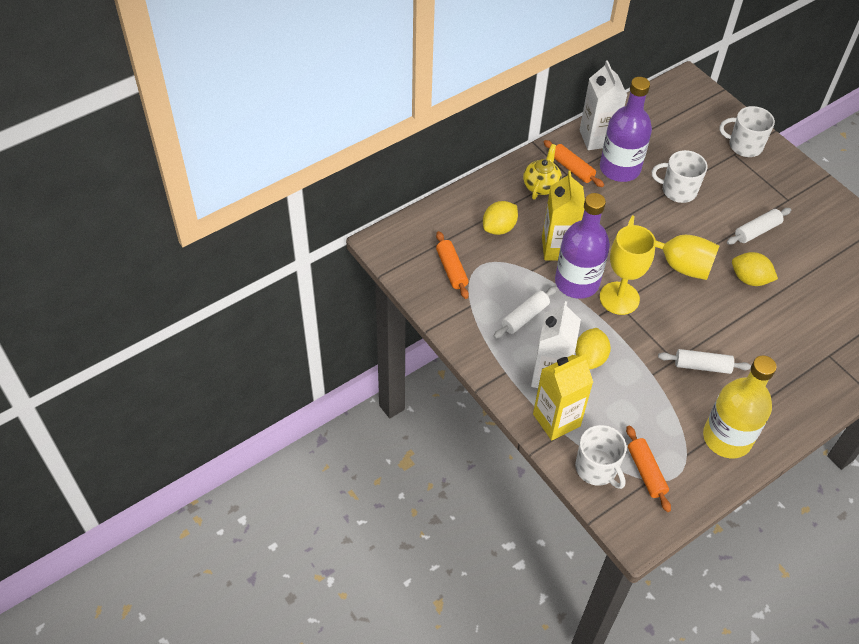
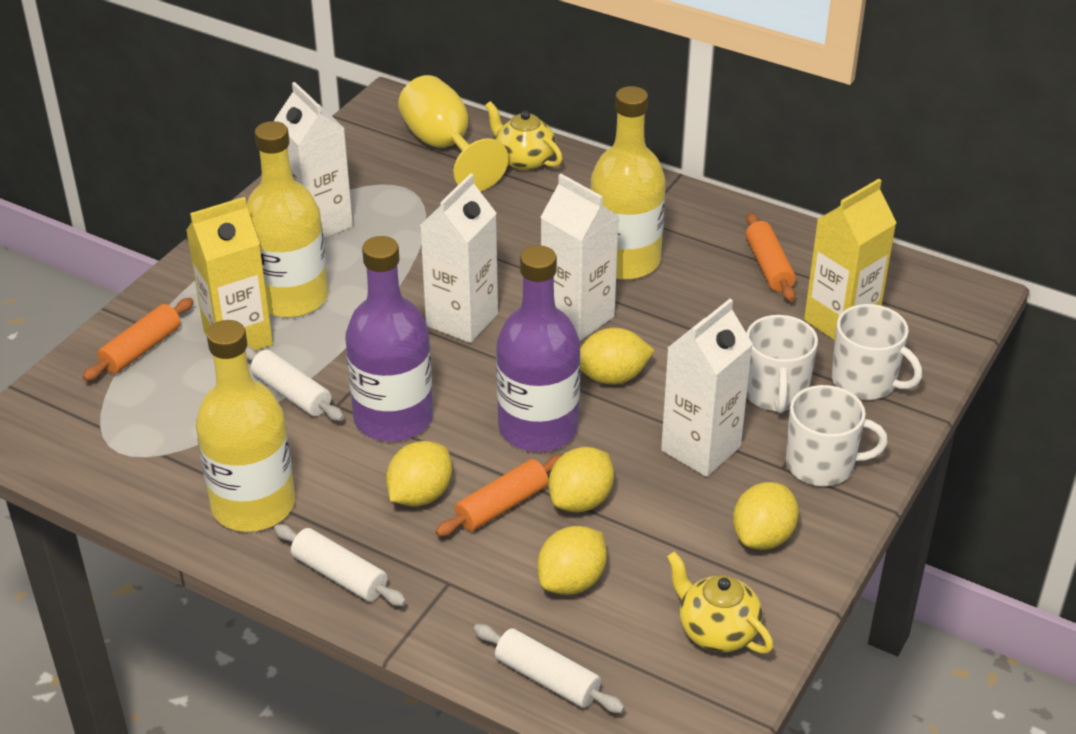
white carton: [531,301,581,388] [580,60,627,150] = 2 -> [274,82,353,238] [420,173,498,343] [541,174,619,341] [661,299,753,477] = 4
yellow bottle: [703,356,777,458] = 1 -> [196,320,295,532] [247,121,328,318] [590,86,666,280] = 3
yellow goblet: [600,225,656,315] [628,215,719,280] = 2 -> [398,75,508,191] = 1
yellow lemon: [483,201,518,235] [575,328,611,369] [732,252,778,286] = 3 -> [386,441,452,507] [537,526,607,595] [549,447,614,512] [580,328,655,385] [733,482,799,550] = 5
yellow teapot: [523,144,562,200] = 1 -> [485,101,563,171] [667,552,774,654] = 2

